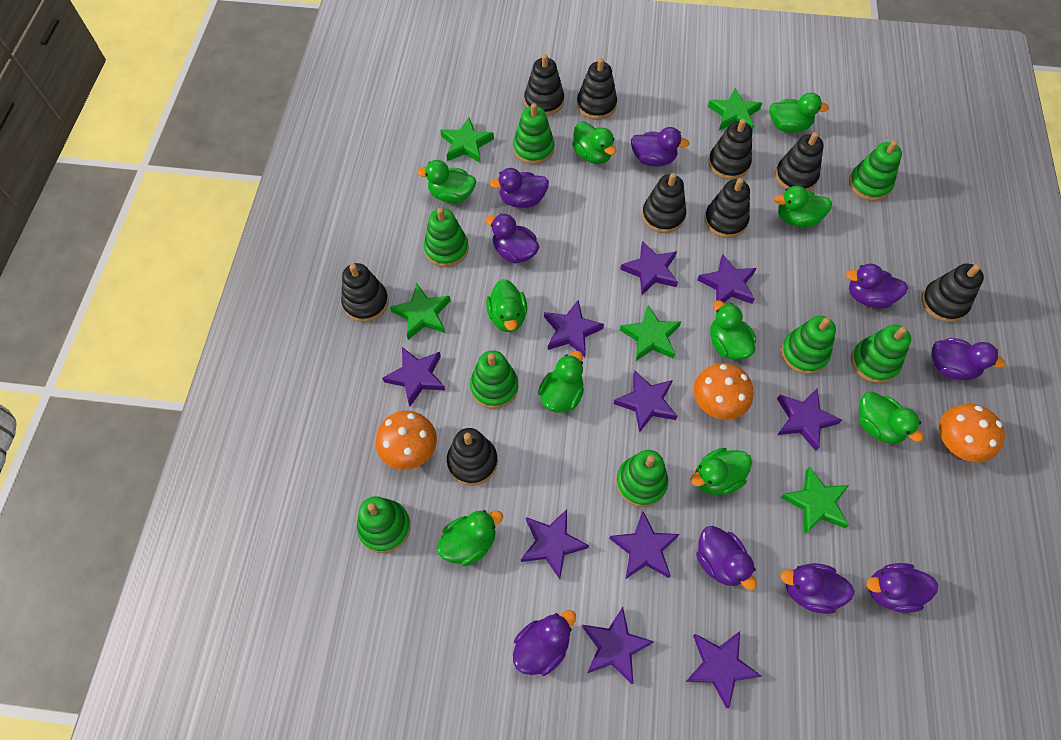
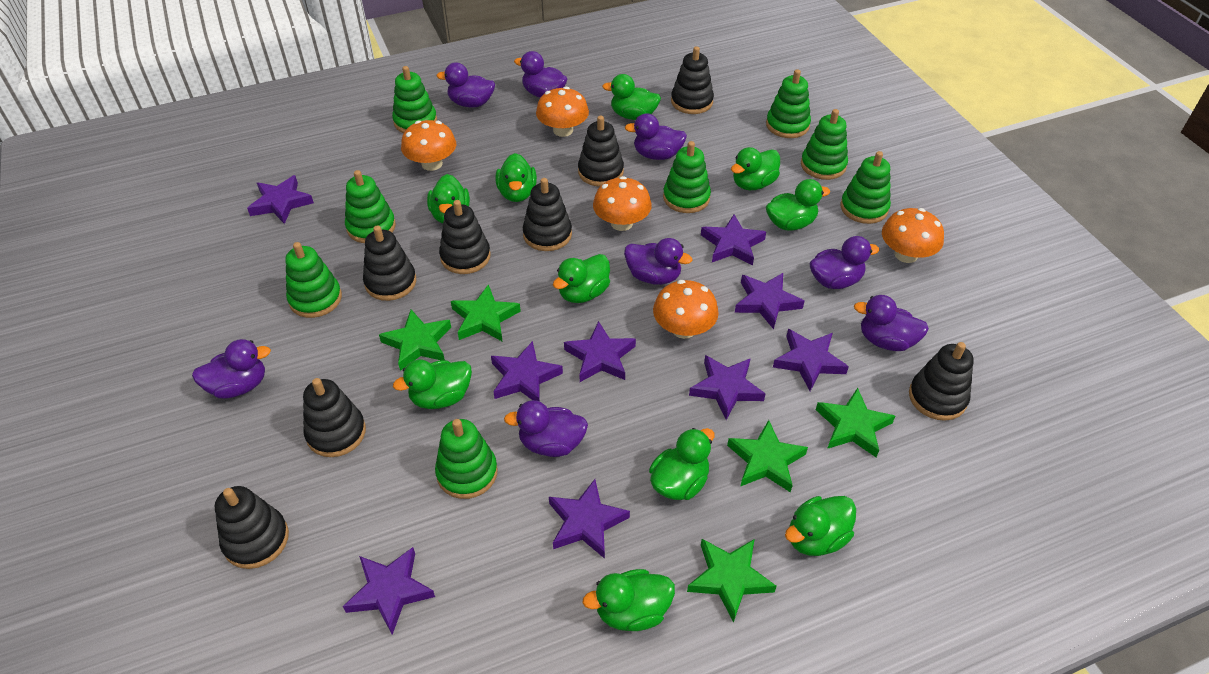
black stacking toy: [341,263,389,322] [447,428,498,486] [524,54,564,116] [577,58,617,120] [642,173,686,233] [704,178,750,238] [708,119,752,180] [775,132,824,191] [921,263,984,322] = 9 -> [215,486,289,569] [303,378,366,457] [363,225,416,301] [439,200,491,274] [523,178,572,251] [578,116,624,187] [671,46,714,114] [909,342,974,421] = 8
orange mushroom: [376,411,437,470] [694,363,753,420] [939,404,1005,463] = 3 -> [401,120,456,171] [536,87,589,137] [593,176,652,231] [653,280,719,339] [882,208,944,263] = 5
purple duck: [486,213,539,263] [490,168,549,208] [513,610,576,676] [631,127,690,167] [696,526,757,591] [780,563,855,614] [846,264,908,309] [866,563,938,613] [932,338,1006,380] = 9 -> [192,339,271,398] [436,62,495,107] [504,400,588,457] [514,51,567,98] [624,238,692,285] [625,113,687,160] [810,236,879,289] [854,295,929,351] = 8
purple star: [382,347,445,406] [521,509,589,579] [544,300,604,357] [582,607,654,684] [609,511,679,579] [614,371,677,433] [620,241,678,295] [686,631,761,709] [697,254,757,304] [777,388,842,451] = 10 -> [247,175,314,224] [343,547,435,635] [491,341,563,402] [549,479,630,559] [564,321,636,382] [689,355,766,420] [701,214,766,265] [735,273,805,329] [773,329,849,391] = 9

